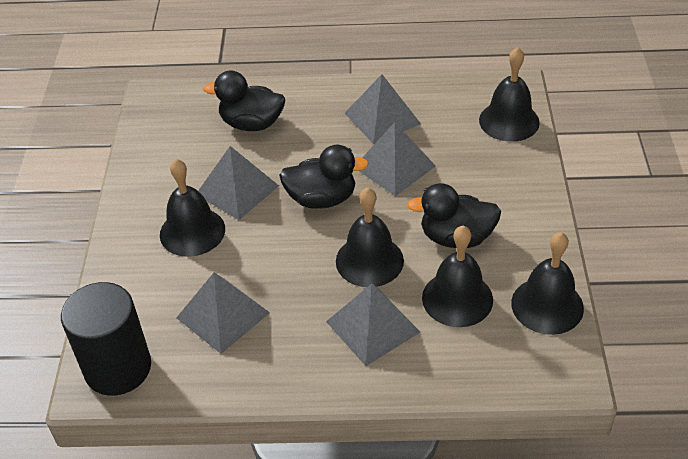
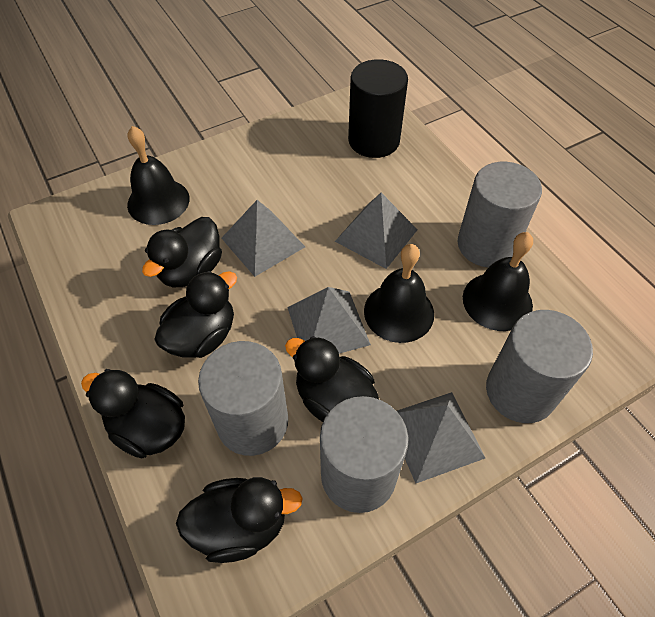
black bell: [160,159,225,257] [336,187,404,287] [422,226,493,327] [479,47,540,142] [511,232,584,335] = 5 -> [127,126,190,225] [364,244,434,343] [463,232,533,331] = 3
black duck: [203,70,285,131] [279,145,369,209] [407,183,501,248] = 3 -> [81,369,185,458] [142,217,222,288] [154,271,237,358] [176,477,303,563] [285,336,379,422] = 5
grey cylinder: none = 0 -> [198,341,288,456] [320,396,408,513] [458,162,542,268] [486,310,593,423] = 4
grey pyramid: [177,272,270,354] [198,146,279,220] [326,284,420,366] [345,74,421,144] [359,122,436,196] = 5 -> [221,200,305,277] [287,287,371,354] [335,193,417,269] [397,392,485,483] = 4

